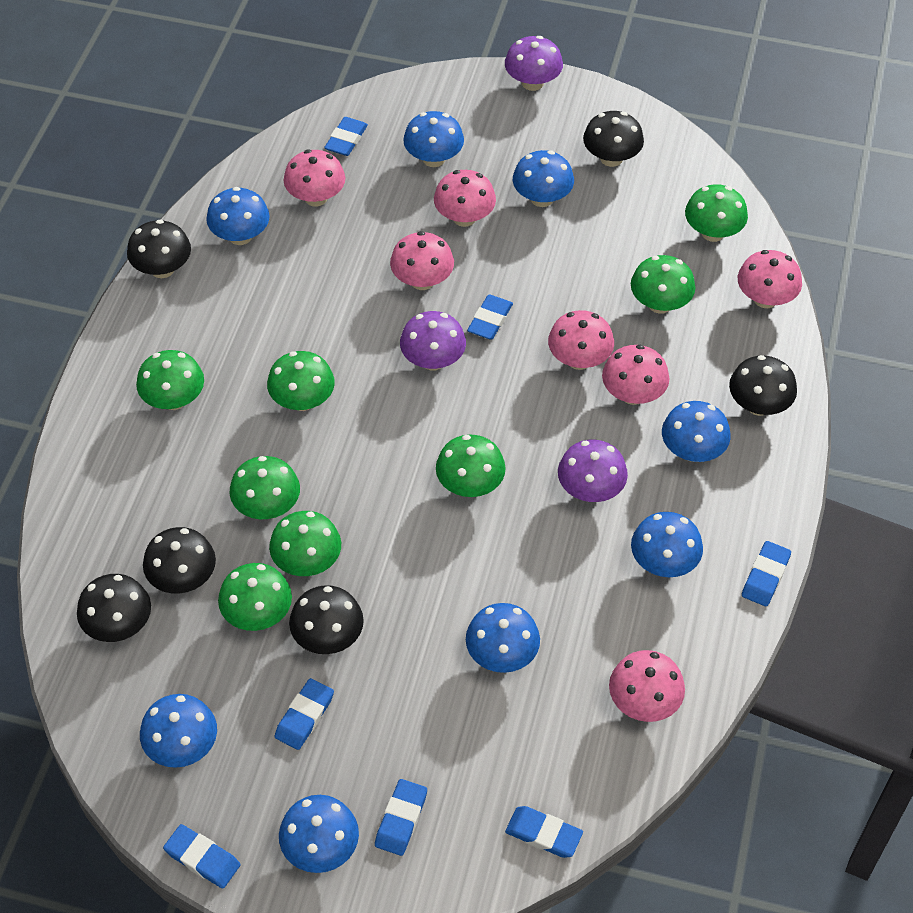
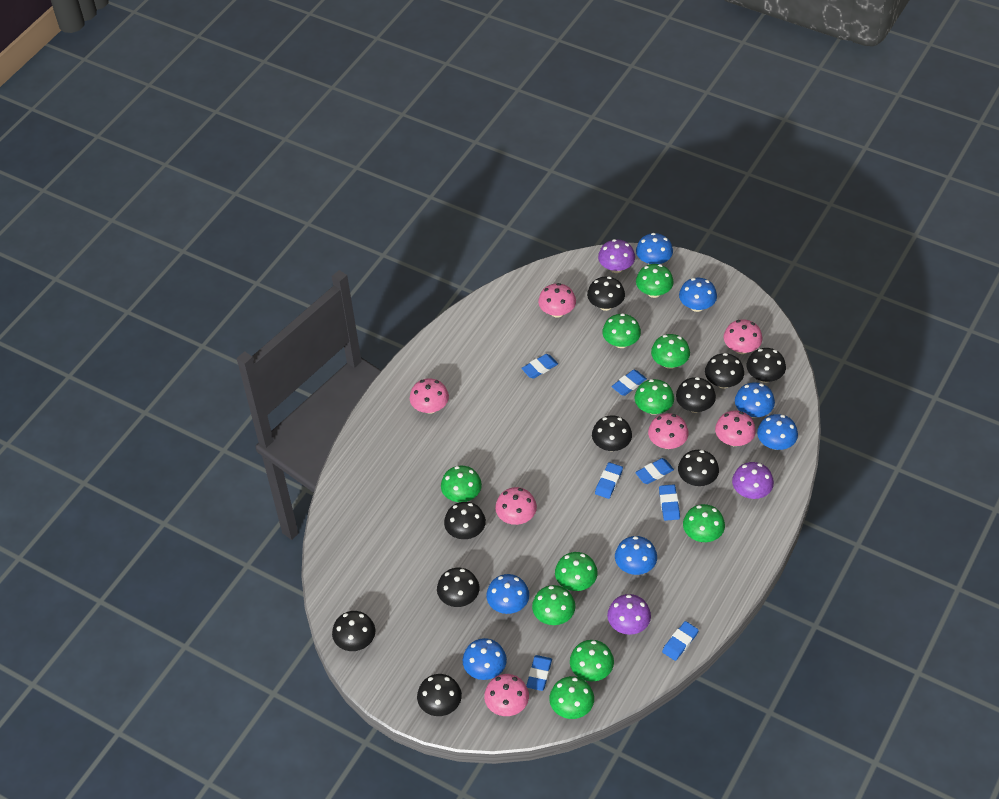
black mushroom: [77,574,151,642] [127,220,191,278] [143,527,216,594] [289,585,364,654] [583,111,644,167] [729,355,797,416] = 6 -> [332,611,375,651] [417,674,462,716] [437,568,479,607] [444,502,486,539] [587,276,625,311] [592,416,632,451] [676,377,716,413] [678,450,719,486] [705,353,744,389] [747,348,786,383] = 10
blue mushroom: [140,694,217,768] [206,187,270,245] [279,795,359,873] [403,111,464,167] [466,603,540,673] [513,150,574,207] [631,512,703,577] [662,401,731,462] = 8 -> [463,638,507,680] [486,574,529,614] [615,536,657,575] [636,233,673,265] [679,278,717,312] [735,382,775,418] [757,414,798,450] = 7
green mushroom: [136,350,204,410] [218,563,292,631] [230,456,300,519] [267,351,335,411] [269,511,341,576] [436,435,506,497] [631,255,695,314] [685,184,748,242] = 8 -> [441,466,482,502] [532,585,575,625] [549,676,594,719] [555,552,598,591] [570,640,614,681] [602,313,641,348] [635,379,674,415] [636,264,674,298] [651,334,690,369] [683,504,725,542] = 10

